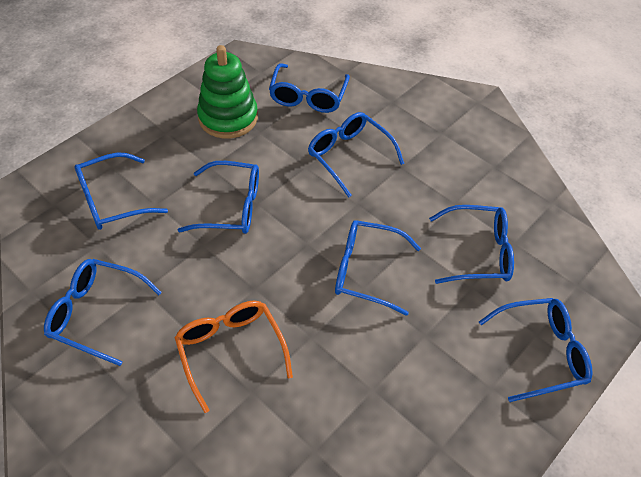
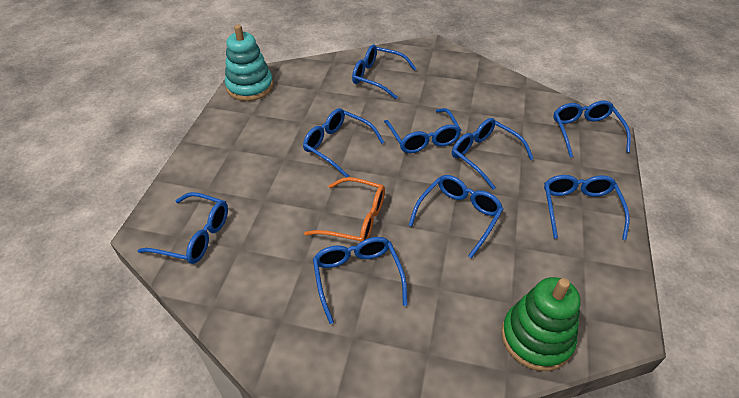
blue glasses: [44,259,162,366] [74,152,168,230] [178,161,259,234] [269,63,350,113] [308,112,404,197] [335,220,421,316] [429,205,514,284] [479,298,593,402] = 8 -> [137,192,228,264] [303,108,384,177] [313,237,408,324] [352,44,416,99] [384,108,461,153] [409,175,503,258] [452,118,534,190] [544,175,630,240] [553,101,631,157] = 9
turquoise stacking toy: none = 0 -> [225,25,273,101] = 1

